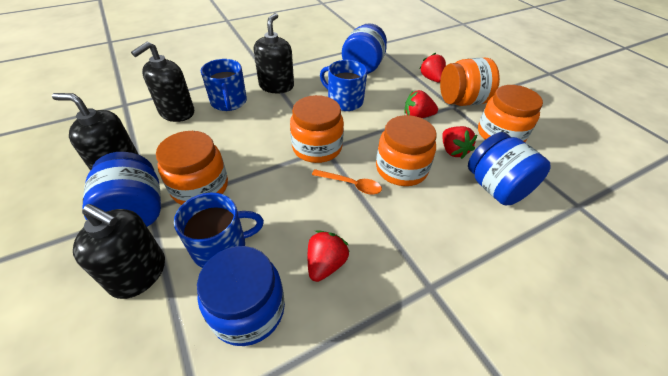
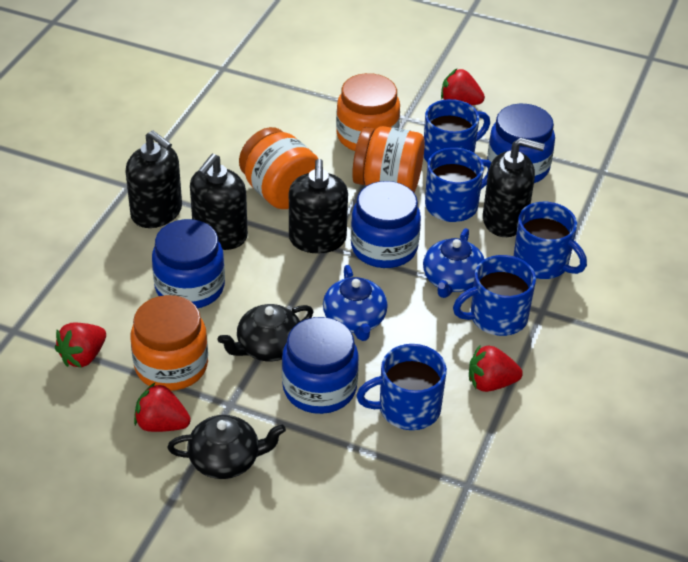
black teapot: none = 0 -> [167,415,286,479] [218,304,313,361] = 2
blue mug: [174,193,264,268] [201,59,247,111] [320,60,367,111] = 3 -> [356,344,447,430] [424,99,490,163] [425,147,491,222] [453,255,536,336] [514,202,587,279] = 5
blue teapot: none = 0 -> [323,265,388,341] [423,228,484,298] = 2
orange jar: [156,131,228,205] [290,95,344,163] [376,115,437,186] [440,58,500,106] [478,85,543,142] = 5 -> [131,295,208,391] [239,127,318,209] [336,73,400,151] [352,126,425,192] = 4
orange spoon: [312,169,382,195] = 1 -> none = 0

